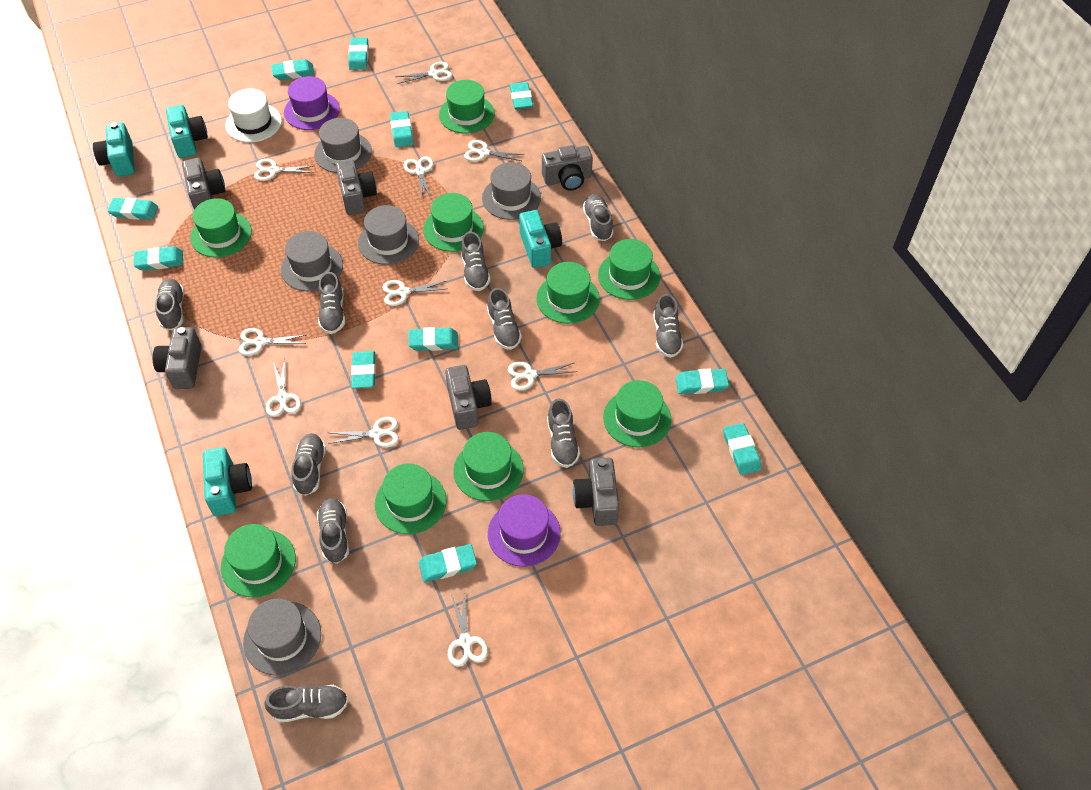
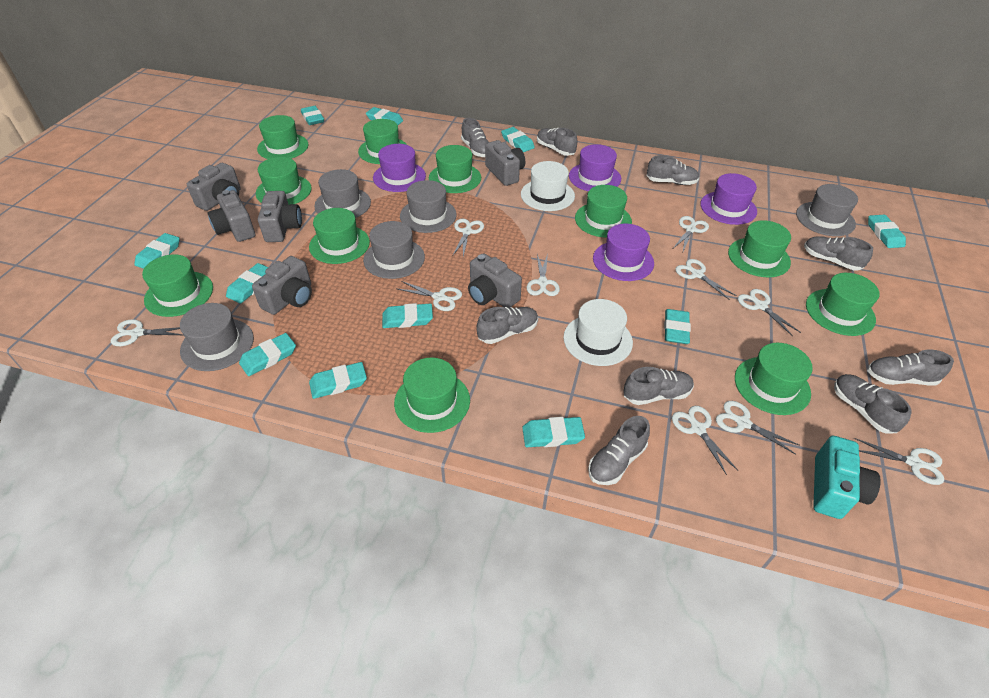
green hat: [190,198,252,258] [221,524,296,598] [375,463,447,534] [423,193,484,252] [439,80,495,134] [453,432,524,501] [536,262,600,324] [598,239,660,300] [603,380,672,447] = 9 -> [142,254,213,317] [256,157,312,204] [257,115,309,159] [309,208,370,264] [358,119,407,164] [394,358,470,433] [429,145,481,193] [575,185,632,238] [728,220,791,277] [735,343,813,415] [806,273,879,336] = 11
grey shoe: [155,279,184,330] [264,685,348,722] [291,433,326,496] [317,498,349,564] [318,272,345,334] [461,232,490,291] [487,288,522,350] [547,399,580,468] [583,194,613,241] [653,294,683,358] = 10 -> [461,118,489,157] [476,307,538,344] [537,128,577,156] [588,416,650,485] [624,367,694,405] [647,155,700,185] [804,236,873,271] [834,374,911,433] [867,350,954,386] = 9
purple hat: [284,76,340,130] [488,494,561,567] = 2 -> [373,144,426,192] [569,144,621,191] [593,224,654,281] [700,173,757,225] = 4
turquoise camera: [93,122,135,177] [166,105,208,158] [203,447,252,516] [519,210,562,268] = 4 -> [813,436,881,519] = 1
white hat: [225,88,282,143] = 1 -> [521,161,575,211] [563,299,633,366] = 2

